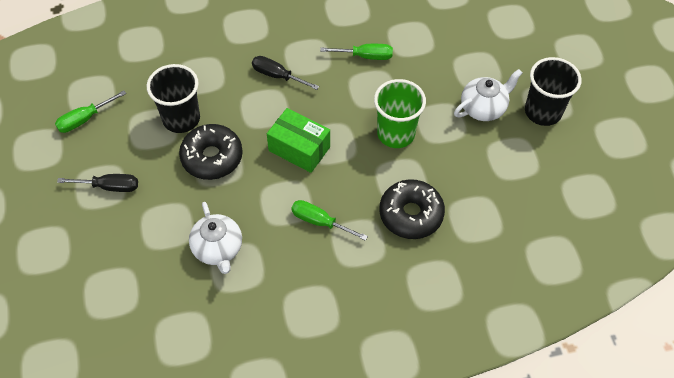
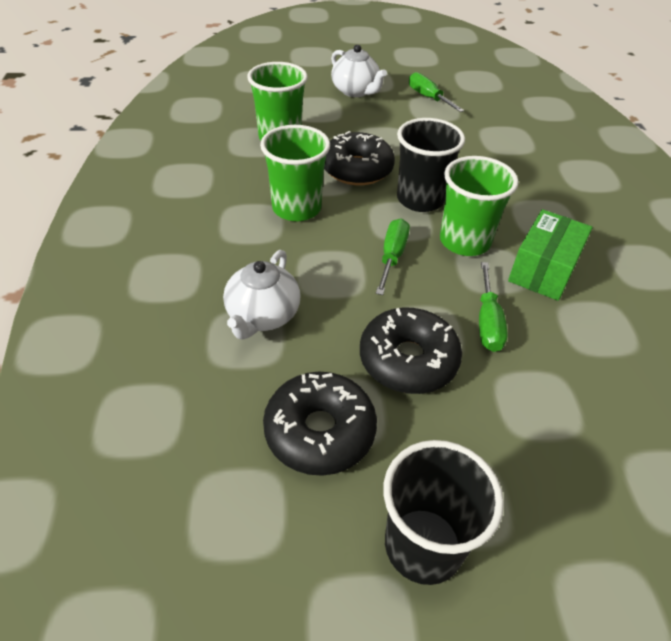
black donut: [179,124,243,180] [379,179,445,239] = 2 -> [263,372,377,476] [324,131,395,185] [360,307,462,394] = 3
black screwdriver: [57,174,138,192] [252,56,319,90] = 2 -> none = 0
green cup: [374,79,426,148] = 1 -> [247,62,308,140] [260,125,330,221] [440,156,519,256] = 3

